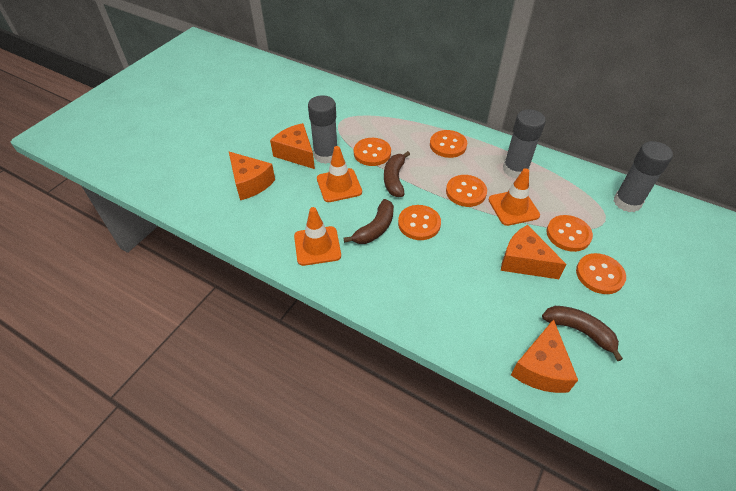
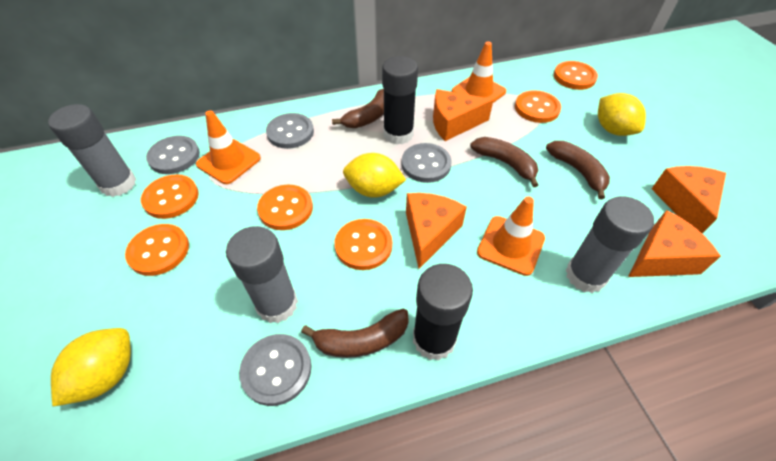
black glue stick: none = 0 -> [382,56,418,145] [413,264,473,361] = 2
brown banana: [343,199,394,244] [384,151,410,197] [542,306,623,361] = 3 -> [301,308,409,358] [332,89,384,128] [470,137,538,187] [546,141,610,199] = 4
grey button: none = 0 -> [146,136,200,174] [239,334,312,406] [266,113,314,149] [402,143,452,183] = 4
yellow lemon: none = 0 -> [51,328,131,407] [343,153,406,198] [598,93,646,136] = 3

